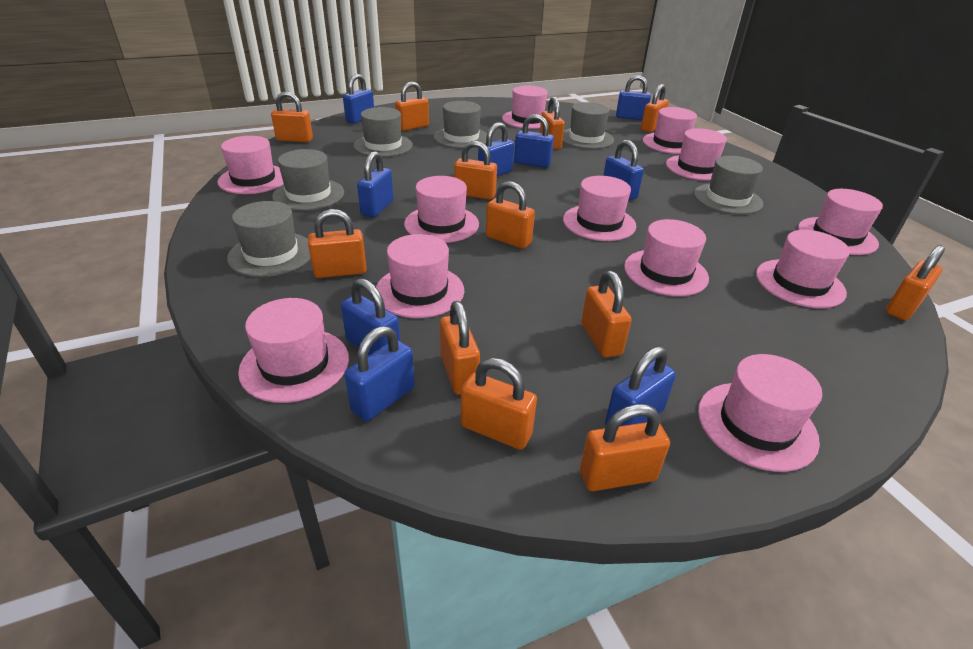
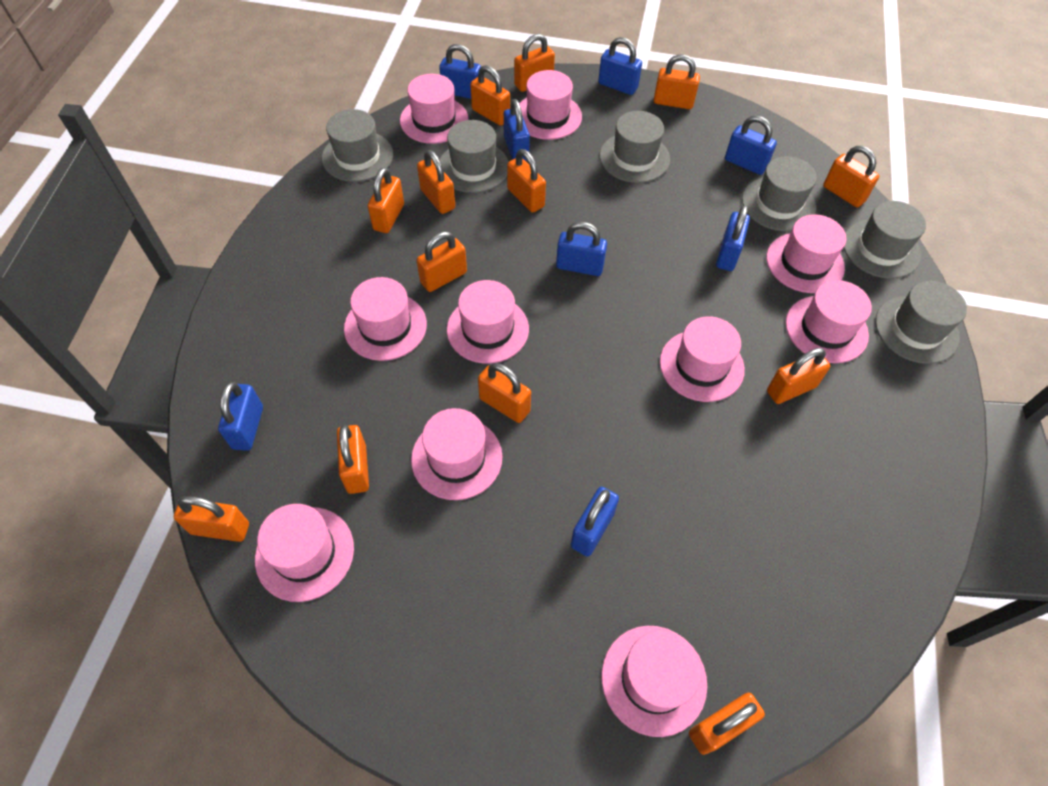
blue padlock: [341,278,400,355] [343,74,374,124] [345,326,415,421] [357,151,394,217] [478,122,515,176] [514,114,554,168] [603,140,644,201] [605,346,676,426] [616,75,651,120] = 9 -> [218,382,263,451] [439,44,481,99] [504,99,530,161] [556,222,607,276] [571,487,619,557] [598,37,642,95] [716,205,750,271] [725,116,777,175] = 8
orange padlock: [271,91,313,142] [308,209,367,278] [395,81,429,131] [440,301,480,395] [454,141,497,200] [461,358,537,450] [486,181,535,249] [540,97,565,149] [580,404,670,491] [581,271,632,357] [641,84,669,132] [886,245,945,320] = 12 -> [174,496,249,542] [337,425,369,494] [368,168,404,233] [417,150,455,214] [417,232,467,292] [470,65,510,126] [478,363,531,423] [507,149,546,213] [514,34,555,92] [654,54,700,109] [689,692,765,755] [767,348,830,404] [823,146,879,207] = 13
pink hat: [218,136,284,194] [238,298,349,403] [376,234,464,318] [404,176,479,243] [502,85,548,129] [563,176,636,241] [624,219,709,296] [643,107,697,154] [666,128,727,181] [698,354,822,472] [756,230,850,308] [798,189,883,255] = 12 -> [255,504,354,602] [344,277,427,361] [400,74,468,144] [411,408,503,500] [447,280,529,364] [519,70,582,140] [601,626,707,737] [660,316,745,402] [766,214,847,293] [786,280,872,363] = 10

